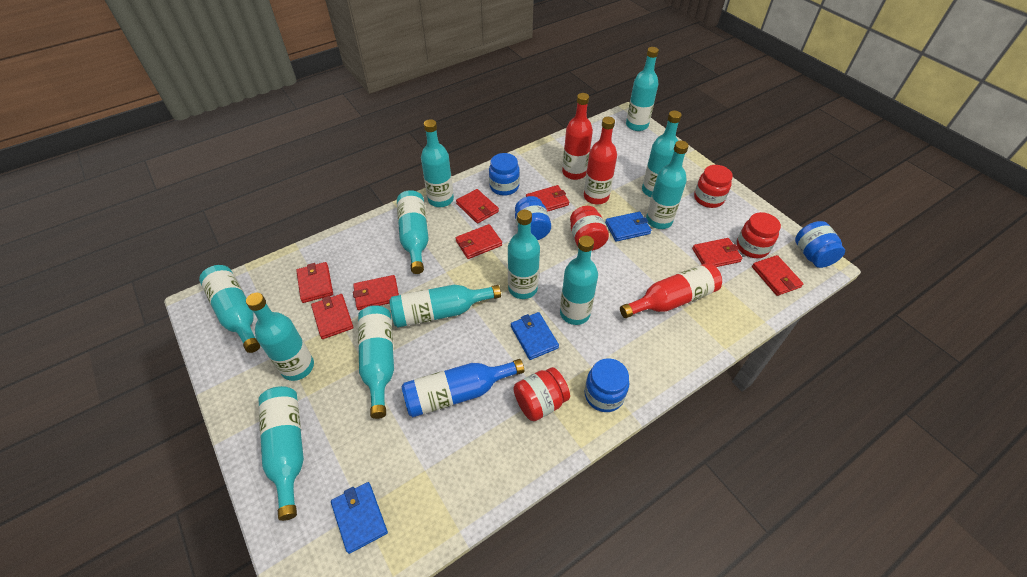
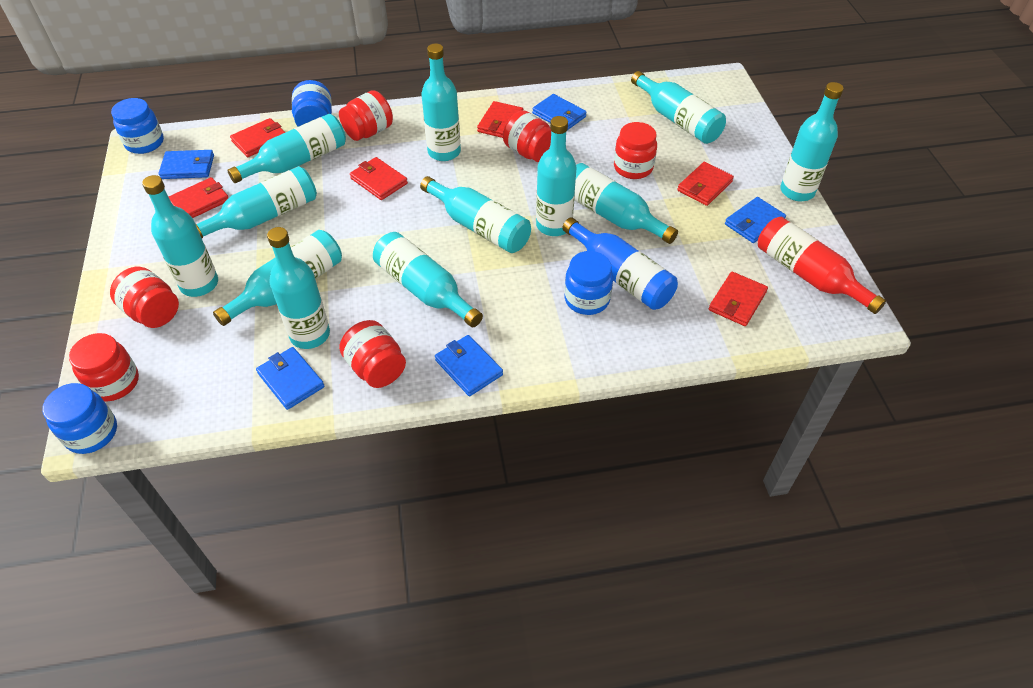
blue wallet: [331,482,388,554] [511,312,559,360] [605,212,651,242] = 3 -> [158,150,214,179] [256,347,324,410] [435,335,503,396] [532,94,587,130] [725,197,786,243] = 5
red bottle: [562,93,593,180] [584,117,617,204] [620,263,722,318] = 3 -> [758,217,886,314] = 1
red jar: [514,367,570,421] [570,206,609,251] [694,165,733,208] [737,212,781,258] = 4 -> [69,333,139,401] [110,267,179,328] [339,90,393,141] [339,320,406,388] [503,110,551,162] [614,122,657,179] = 6
red wallet: [296,262,333,303] [311,294,354,339] [353,275,399,310] [456,189,499,224] [456,224,502,259] [526,185,569,212] [692,238,742,267] [752,255,803,296] = 8 -> [169,177,228,218] [230,118,285,157] [350,157,408,200] [477,101,524,138] [677,162,734,206] [709,272,768,326] = 6

